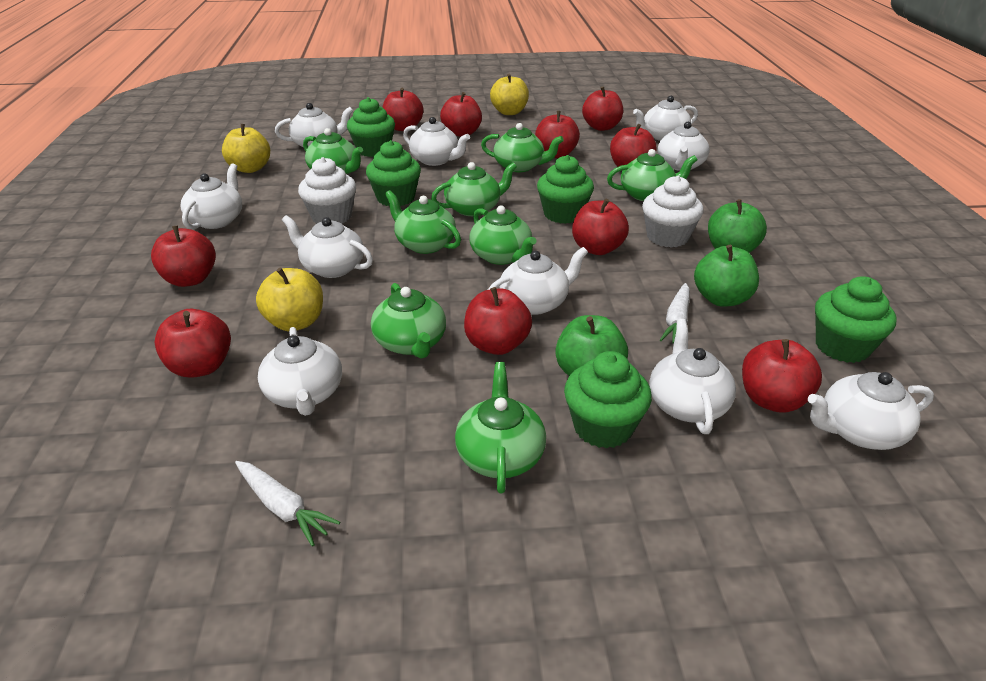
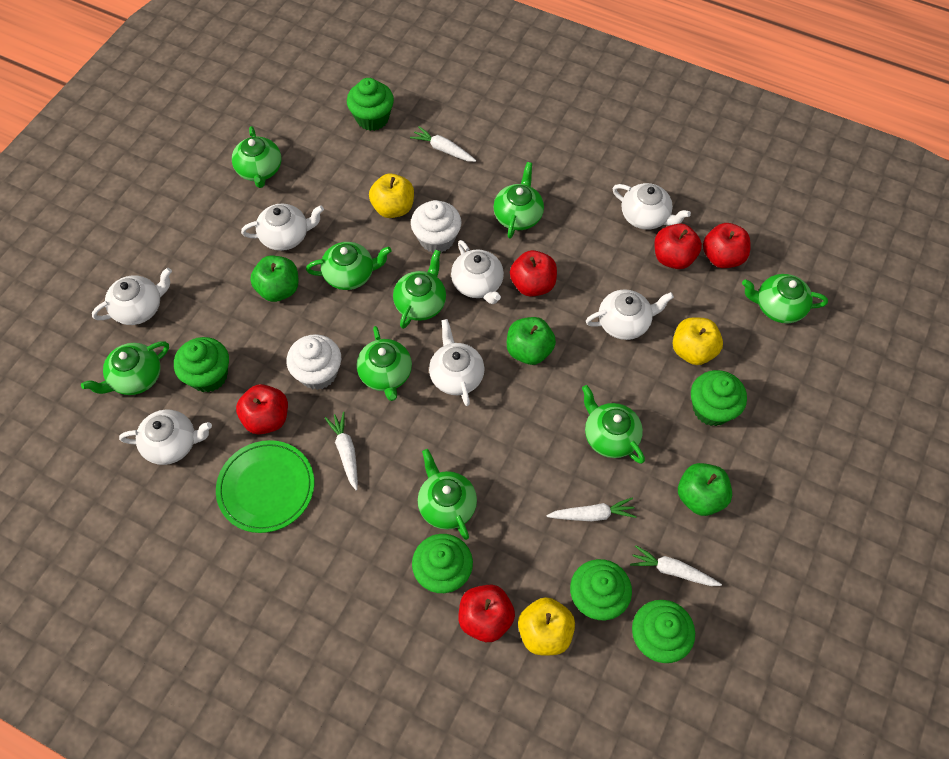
green cupcake: [347,97,395,157] [366,140,421,206] [537,155,594,224] [564,351,652,449] [815,276,896,363] = 5 -> [174,337,229,392] [347,78,394,131] [412,534,473,593] [570,559,632,620] [632,600,695,663] [691,370,747,426] = 6
green plate: none = 0 -> [216,440,314,533] = 1
green teapot: [303,128,363,174] [371,283,446,358] [385,190,461,254] [431,162,517,216] [455,362,546,494] [469,205,537,265] [481,123,564,172] [607,149,697,201] = 8 -> [81,341,169,395] [232,126,281,188] [306,242,391,290] [356,326,412,401] [393,250,446,329] [418,449,477,540] [493,162,544,239] [582,385,645,464] [742,274,828,323] = 9
red apple: [151,226,216,287] [155,309,231,378] [383,88,423,131] [440,92,482,137] [464,287,532,355] [535,111,580,158] [572,198,629,255] [582,86,623,131] [610,124,656,167] [742,339,822,413] = 10 -> [236,384,288,434] [458,585,515,642] [510,250,557,297] [654,224,702,269] [703,223,751,268] = 5
white carrot: [235,461,340,547] [660,283,690,344] = 2 -> [325,412,358,491] [410,126,476,162] [547,497,637,521] [630,545,722,586] = 4
white teapot: [180,163,242,229] [258,327,342,416] [275,103,353,148] [282,215,373,278] [403,117,470,166] [488,247,588,315] [633,96,698,141] [649,319,736,434] [658,122,710,171] [808,372,934,450] = 10 -> [92,268,172,325] [119,409,212,465] [241,204,324,251] [429,319,485,406] [451,240,504,304] [586,289,674,340] [612,183,691,230] = 7

